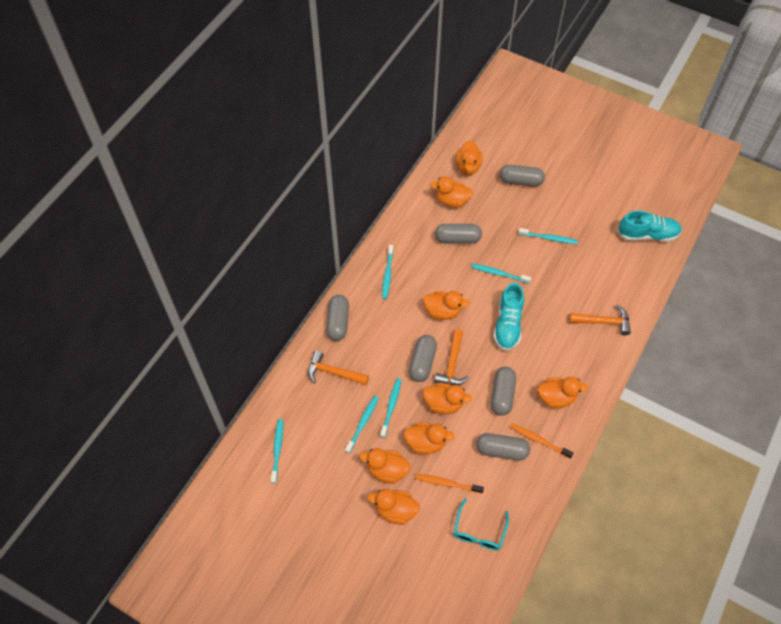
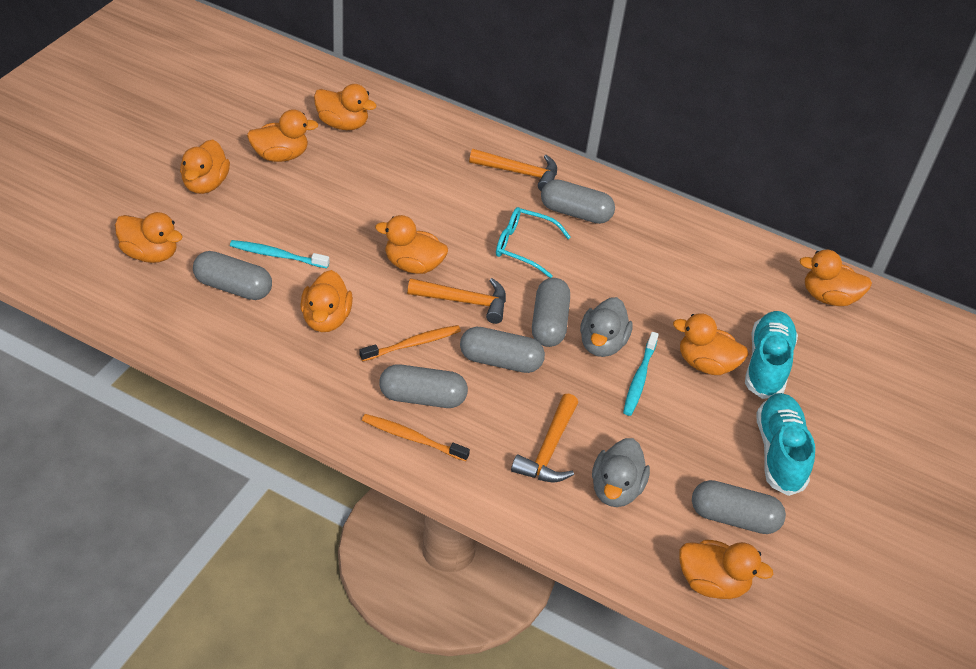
grey duck: none = 0 -> [580,297,633,357] [592,438,650,507] = 2
orange duck: [359,448,410,484] [367,489,420,525] [403,422,455,455] [423,291,470,320] [423,383,472,414] [430,176,473,208] [456,140,483,175] [537,377,588,408] = 8 -> [115,212,183,263] [180,140,230,194] [247,109,319,162] [300,270,353,332] [314,84,377,130] [375,215,448,274] [673,313,749,375] [679,540,773,599] [799,250,872,306] = 9
turquoise toothbrush: [271,419,283,484] [345,396,379,454] [380,378,402,438] [382,245,394,299] [471,263,531,284] [518,228,578,244] = 6 -> [230,240,329,268] [623,332,659,416] = 2

